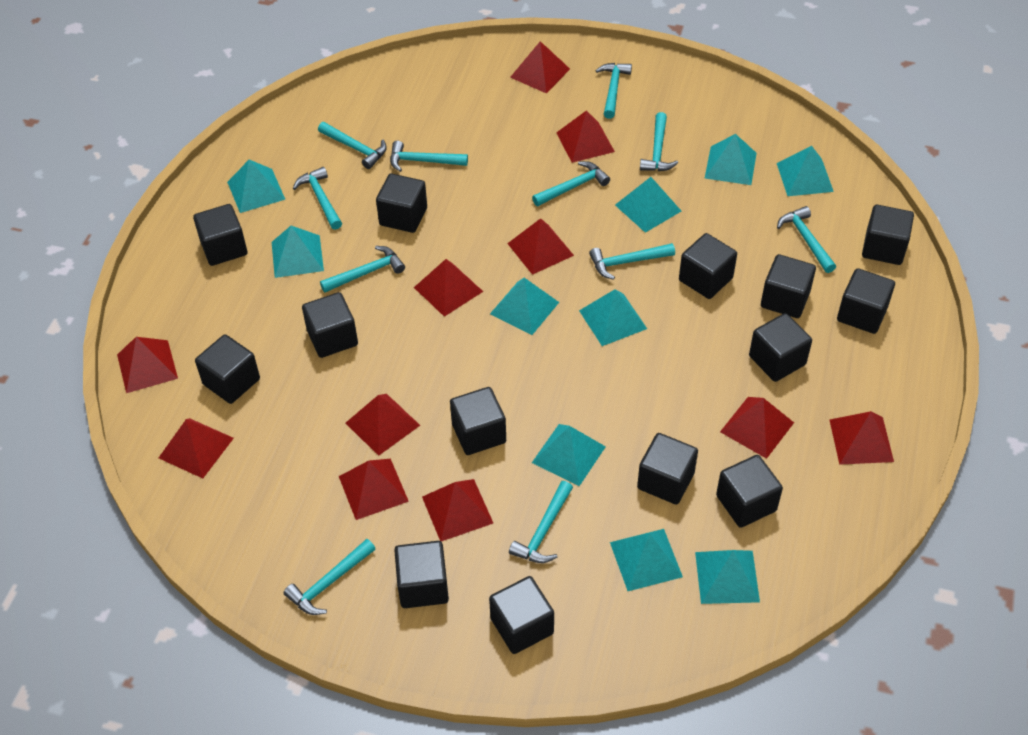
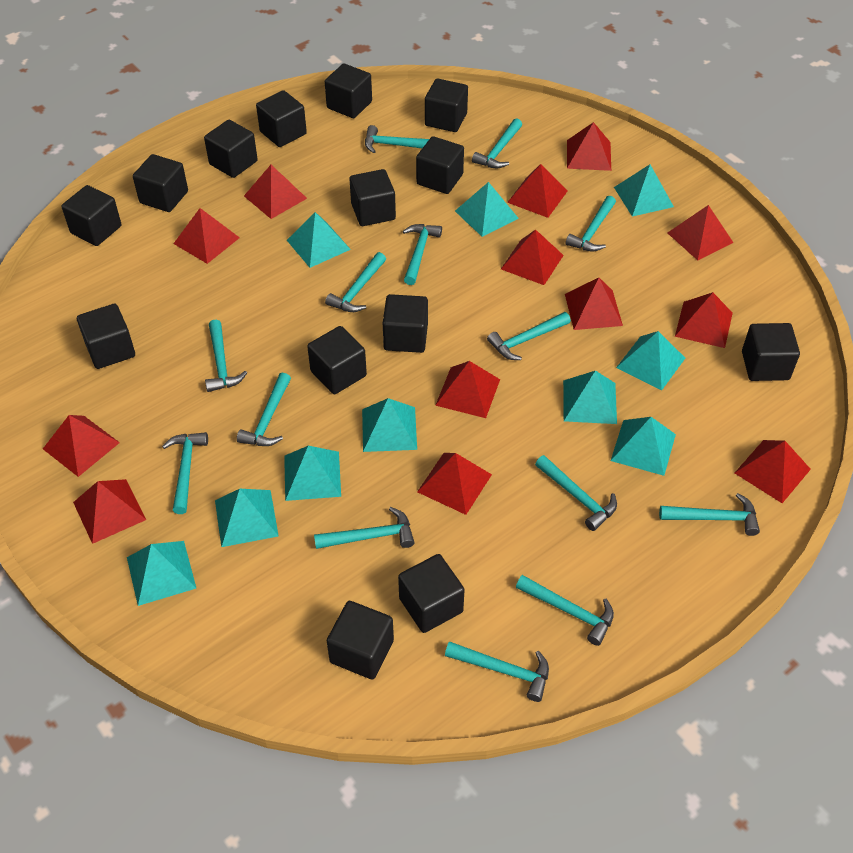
red pyramid: [117,337,178,393] [159,418,234,478] [339,459,409,520] [346,394,420,456] [414,259,483,317] [422,479,493,541] [507,218,574,275] [510,41,570,94] [556,110,615,163] [720,397,794,459] [830,411,894,465] = 11 -> [43,415,120,477] [73,479,146,544] [173,208,240,264] [244,165,307,219] [417,453,492,515] [435,361,500,418] [501,229,564,285] [507,164,567,218] [565,278,623,330] [567,122,611,171] [668,205,733,260] [675,292,733,348] [735,440,811,503] = 13
turquoise hammer: [284,539,376,615] [293,167,342,230] [318,122,387,169] [320,246,405,292] [390,141,468,172] [509,481,573,563] [532,161,610,206] [589,243,675,280] [595,63,632,119] [640,112,678,171] [777,206,836,273] = 11 -> [162,432,208,514] [205,320,247,392] [237,373,291,446] [314,507,415,549] [325,252,386,312] [365,125,429,153] [403,224,442,285] [445,641,549,702] [472,118,522,168] [487,312,571,360] [516,575,614,646] [535,455,617,531] [566,196,616,252] [659,493,760,536] = 14

